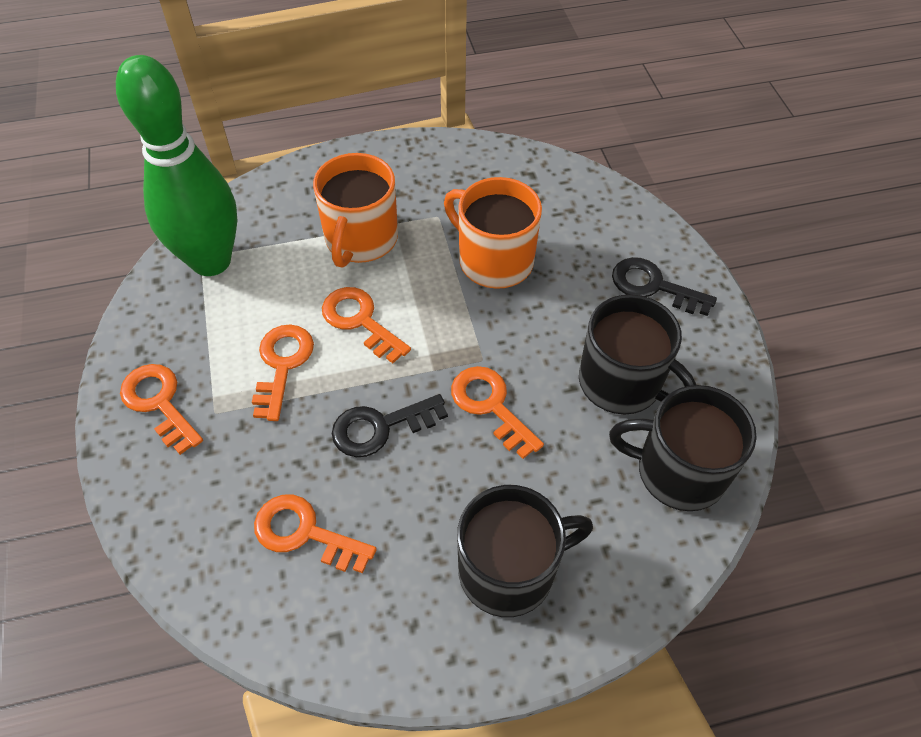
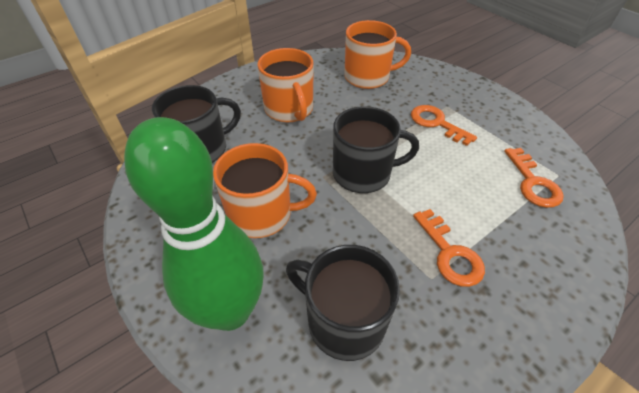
black key: [332,394,448,457] [612,257,717,316] = 2 -> none = 0
orange key: [120,364,203,455] [252,325,314,421] [254,495,376,573] [322,287,411,364] [451,366,544,459] = 5 -> [411,105,477,146] [413,209,485,287] [504,148,564,208] = 3
orange mug: [313,153,398,268] [444,177,542,289] = 2 -> [213,143,317,238] [257,48,313,122] [344,20,411,89] = 3

